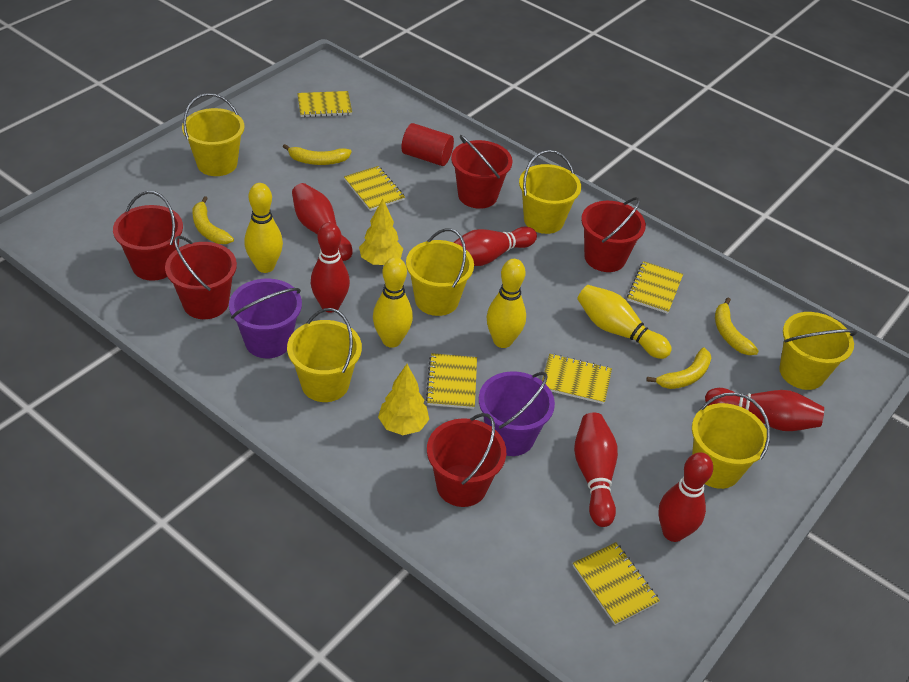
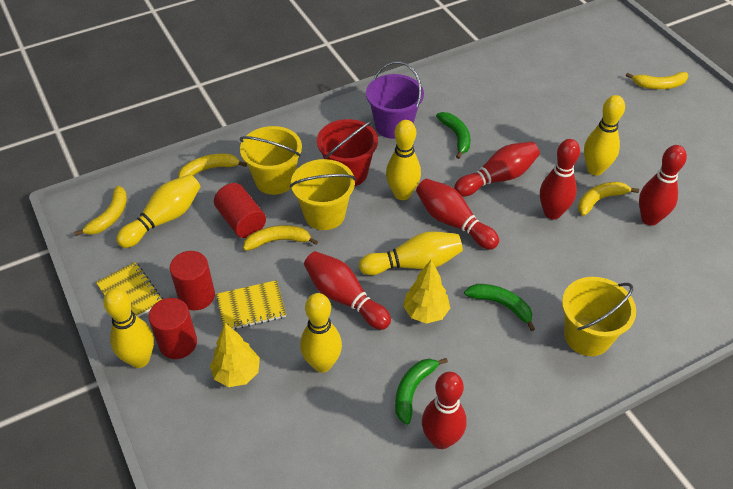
green banana: none = 0 -> [395,358,448,425] [436,112,471,159] [464,284,535,331] = 3
purple bucket: [229,279,302,358] [479,371,555,456] = 2 -> [366,61,424,139] = 1
red bucket: [113,191,183,281] [165,236,237,319] [427,413,506,507] [451,135,512,209] [581,197,646,272] = 5 -> [317,119,378,186] = 1
red cylinder: [401,123,454,166] = 1 -> [149,298,197,359] [170,251,215,310] [214,183,266,238] = 3
yellow banana: [192,196,234,244] [283,144,351,165] [646,348,711,389] [715,298,759,355] = 4 -> [74,186,127,236] [178,154,247,178] [243,225,318,251] [578,182,639,216] [626,72,688,89] = 5
yellow bowling pin: [244,183,283,273] [373,257,413,348] [487,259,526,348] [577,285,672,359] = 4 -> [103,288,154,368] [116,174,201,248] [300,293,342,373] [359,231,463,275] [386,120,421,200] [584,95,625,175] = 6
yellow bucket: [182,93,244,176] [287,308,362,402] [406,228,474,316] [519,150,581,234] [692,393,770,489] [779,312,857,390] = 6 -> [240,126,302,195] [290,159,356,230] [562,277,636,356] = 3
yellow notebook: [297,91,352,117] [344,166,405,211] [426,353,477,409] [542,354,612,404] [573,542,660,625] [627,261,683,314] = 6 -> [96,262,163,317] [216,280,286,329] = 2

